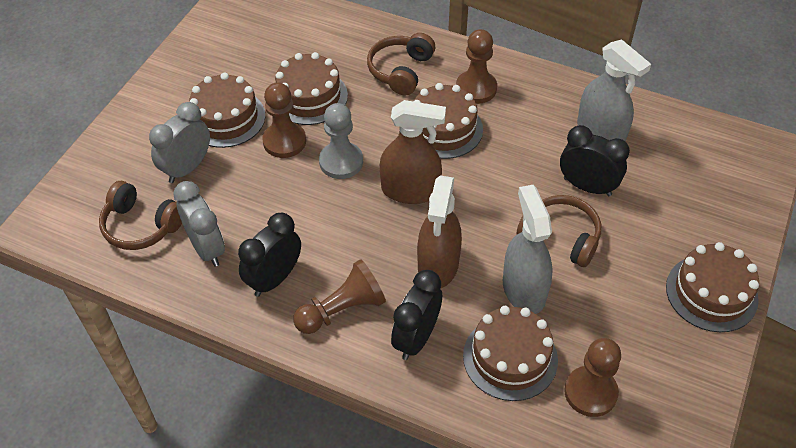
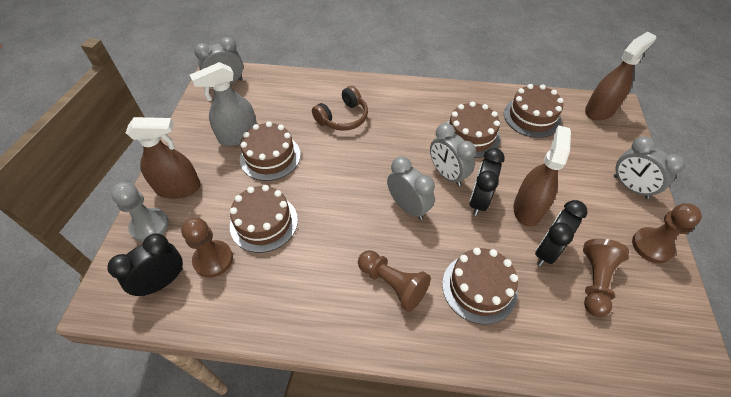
brown headphones: [99,181,182,250] [367,33,435,95] [517,195,601,267] = 3 -> [312,86,368,131] = 1
brown spray bottle: [380,100,446,204] [417,176,462,288] = 2 -> [126,117,201,199] [513,125,571,227] [585,32,656,121] = 3
grey clock: [149,102,210,183] [173,181,225,267] = 2 -> [194,37,243,88] [387,157,435,220] [430,123,476,186] [614,136,685,199] = 4
grey spray bottle: [503,185,553,314] [577,40,651,142] = 2 -> [190,62,257,146] = 1

